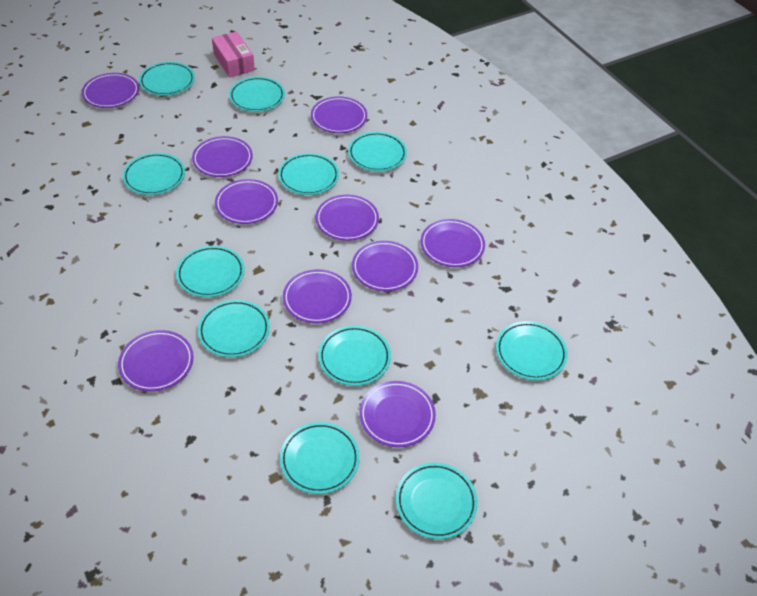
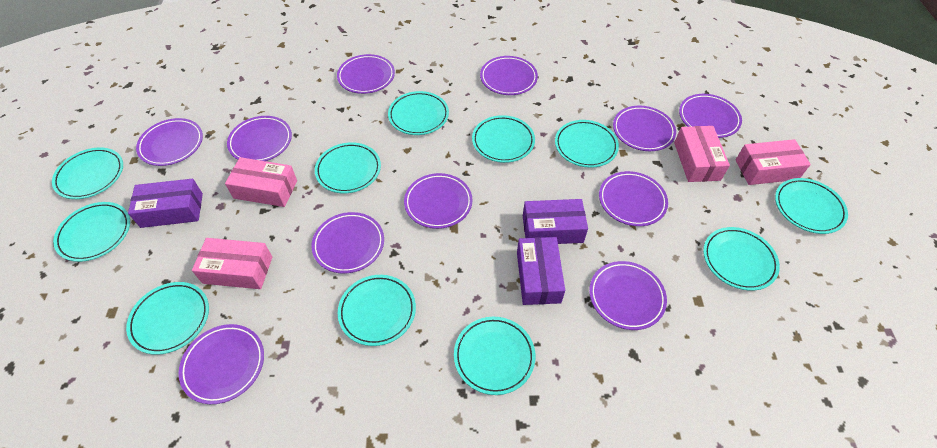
pink box: [212,31,255,78] = 1 -> [192,238,272,289] [225,157,297,207] [674,126,730,182] [735,139,811,185] = 4
purple box: none = 0 -> [128,179,203,228] [517,237,565,305] [523,199,588,244] = 3
purple plate: [82,73,139,108] [118,330,194,392] [192,136,253,177] [215,179,278,224] [283,269,352,323] [311,97,367,133] [315,195,379,241] [352,241,418,291] [359,381,436,447] [421,219,485,267] = 10 -> [136,118,203,166] [179,324,264,404] [227,116,292,161] [312,212,384,274] [337,54,395,94] [404,173,472,229] [480,56,538,95] [589,261,667,330] [599,171,668,226] [613,106,676,151] [679,94,742,138] = 11

